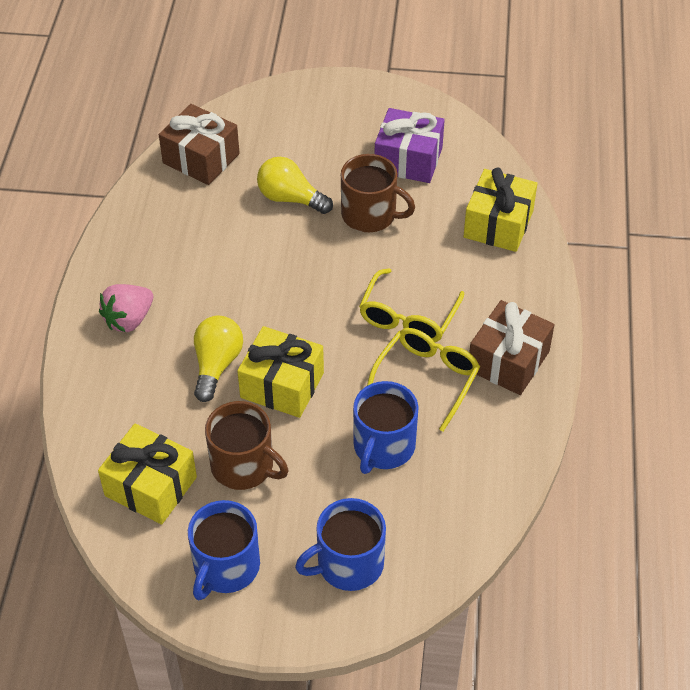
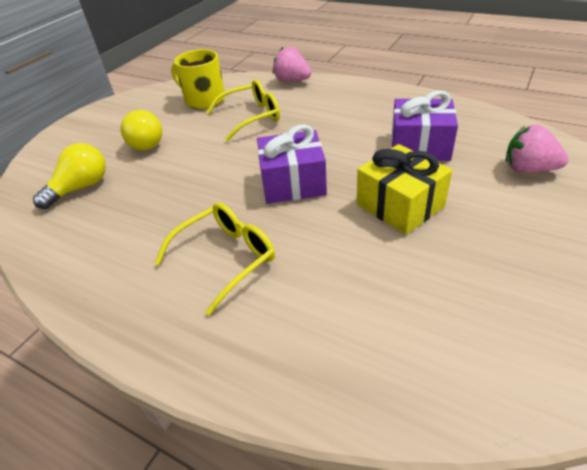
blue mug: [188,500,260,600] [295,498,386,591] [353,381,419,474] = 3 -> none = 0
brown gift: [159,104,240,185] [469,300,555,395] = 2 -> none = 0
brown mug: [205,401,288,490] [341,154,415,232] = 2 -> none = 0
pink strawberry: [99,284,153,332] = 1 -> [273,47,311,82] [506,125,569,173] = 2
purple gift: [375,108,445,183] = 1 -> [257,124,327,204] [391,90,458,161] = 2
yellow gift: [98,423,197,525] [237,326,324,418] [463,168,537,252] = 3 -> [357,144,452,235] = 1
yellow mug: none = 0 -> [171,49,225,109] = 1

